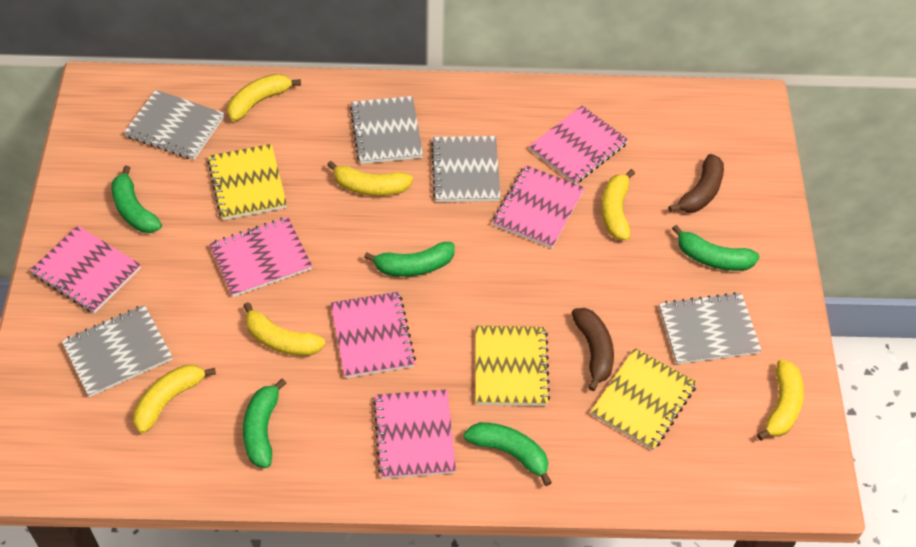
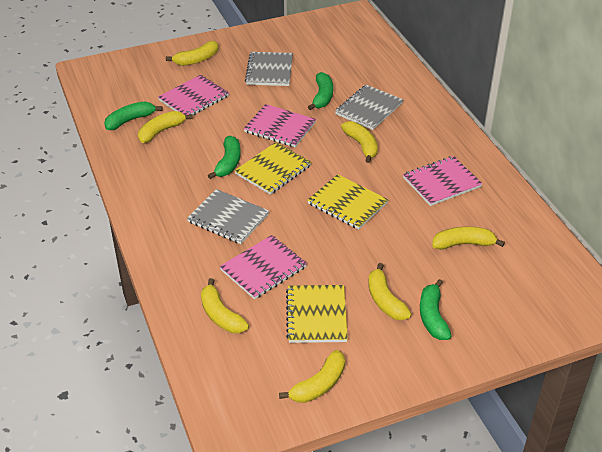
brown banana: [572,308,614,391] [669,154,724,213] = 2 -> none = 0
green banana: [111,166,162,233] [243,379,287,468] [364,242,455,277] [464,422,552,486] [672,225,760,271] = 5 -> [104,101,163,130] [208,136,241,179] [308,72,333,110] [420,279,452,340] = 4
grey notebook: [62,305,172,397] [124,90,224,160] [350,96,423,164] [431,136,501,202] [659,292,762,364] = 5 -> [187,189,269,244] [245,52,293,86] [335,85,403,130] = 3
pink notebook: [30,225,141,314] [209,217,312,297] [331,292,416,378] [373,389,456,479] [493,165,585,248] [529,106,628,184] = 6 -> [158,75,229,115] [220,235,307,299] [244,104,316,147] [403,156,483,206] = 4
yellow banana: [133,365,216,433] [227,74,301,121] [243,302,326,356] [327,161,413,196] [601,169,635,240] [757,359,804,441] = 6 -> [138,111,192,143] [166,41,219,66] [201,278,249,333] [279,350,345,403] [341,121,378,163] [368,263,412,320] [432,227,505,250] = 7

